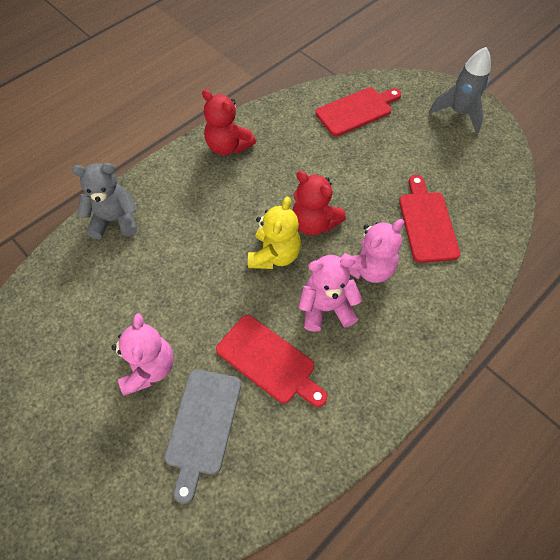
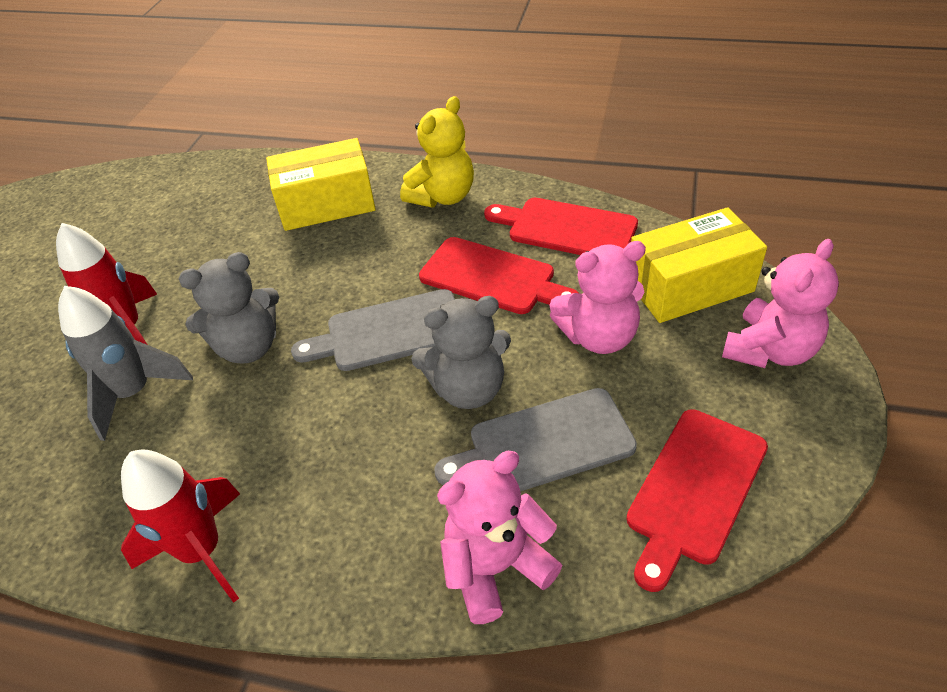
grey cutting board: [165,369,241,504] = 1 -> [291,289,455,371] [434,388,637,491] = 2
grey teddy bear: [72,163,137,239] = 1 -> [179,252,279,363] [411,296,511,409] = 2
red rocket: none = 0 -> [56,223,157,345] [121,450,240,603] = 2
red teddy bear: [202,89,256,155] [292,171,346,235] = 2 -> none = 0
yellow box: none = 0 -> [266,138,376,231] [631,207,767,323] = 2

